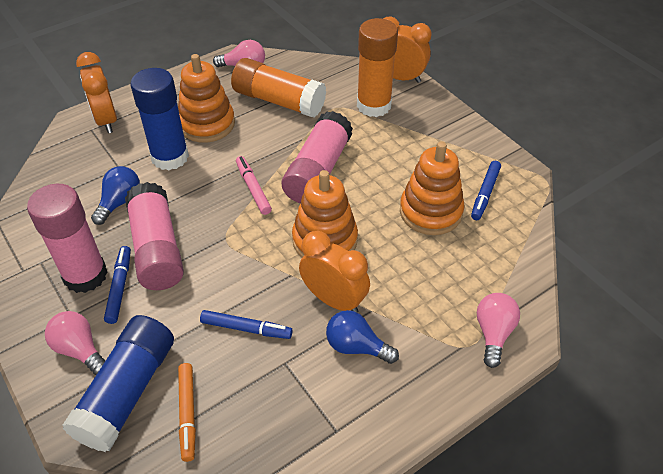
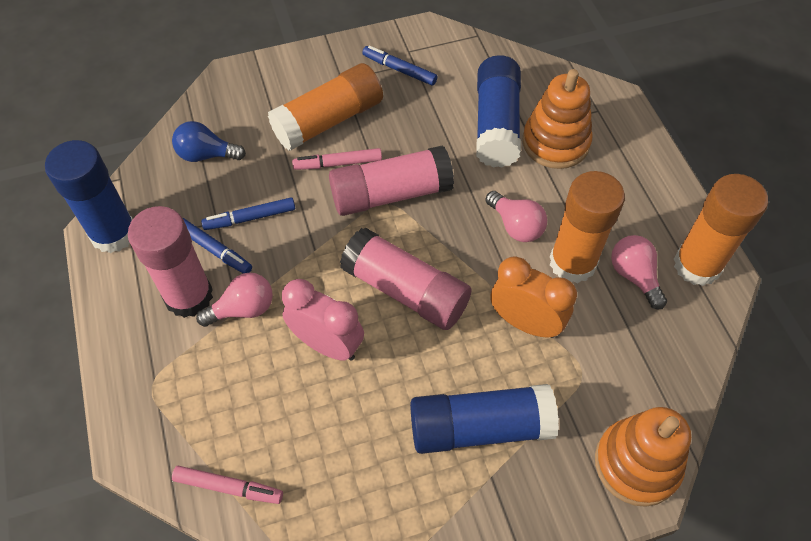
blue glue stick: [63,315,174,452] [131,68,189,170] = 2 -> [45,140,133,253] [410,384,559,454] [476,55,521,167] = 3
blue light bulb: [91,166,140,225] [326,310,399,364] = 2 -> [172,121,246,162] = 1
orange clock: [76,52,117,133] [299,231,370,313] [383,17,432,83] = 3 -> [490,256,577,338] = 1
orange glue stick: [231,58,326,118] [357,18,398,117] = 2 -> [268,63,383,151] [550,171,625,283] [674,174,768,286] = 3
orange marker: [178,363,196,462] = 1 -> none = 0
orange stacking toy: [178,54,235,143] [292,170,358,257] [400,141,464,235] = 3 -> [522,69,593,169] [595,407,691,507] = 2
pink clock: none = 0 -> [282,279,364,361] = 1
pink marker: [236,156,272,215] = 1 -> [172,466,283,504] [292,148,382,170] = 2

